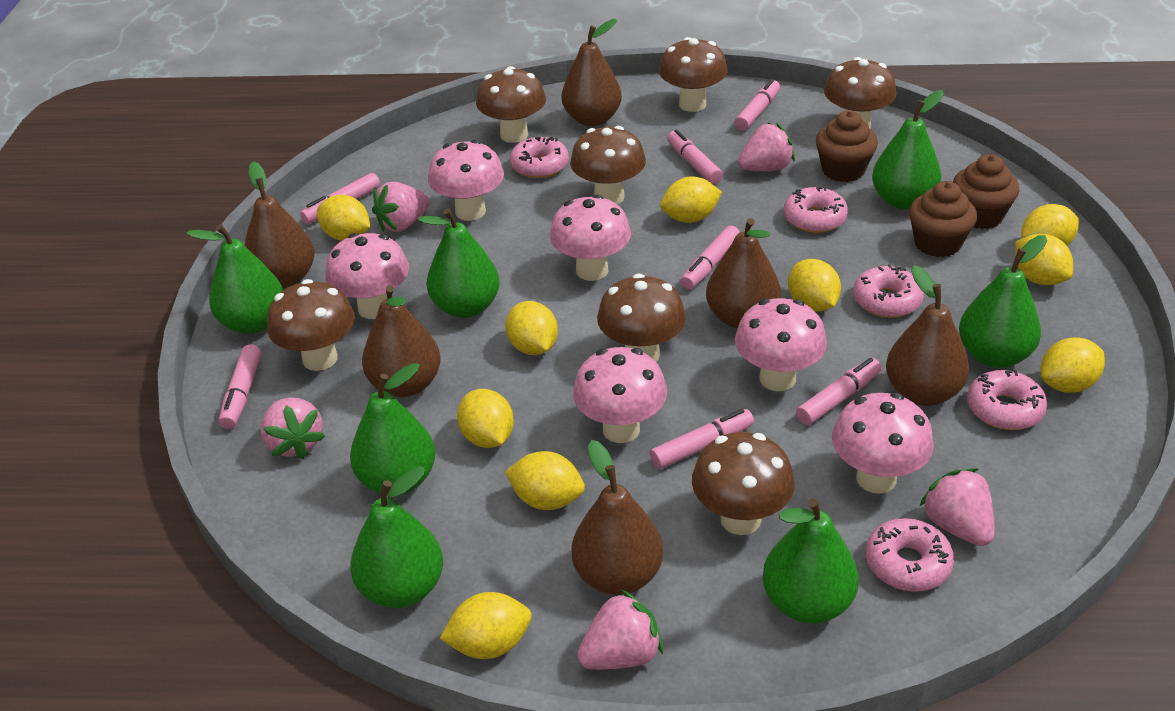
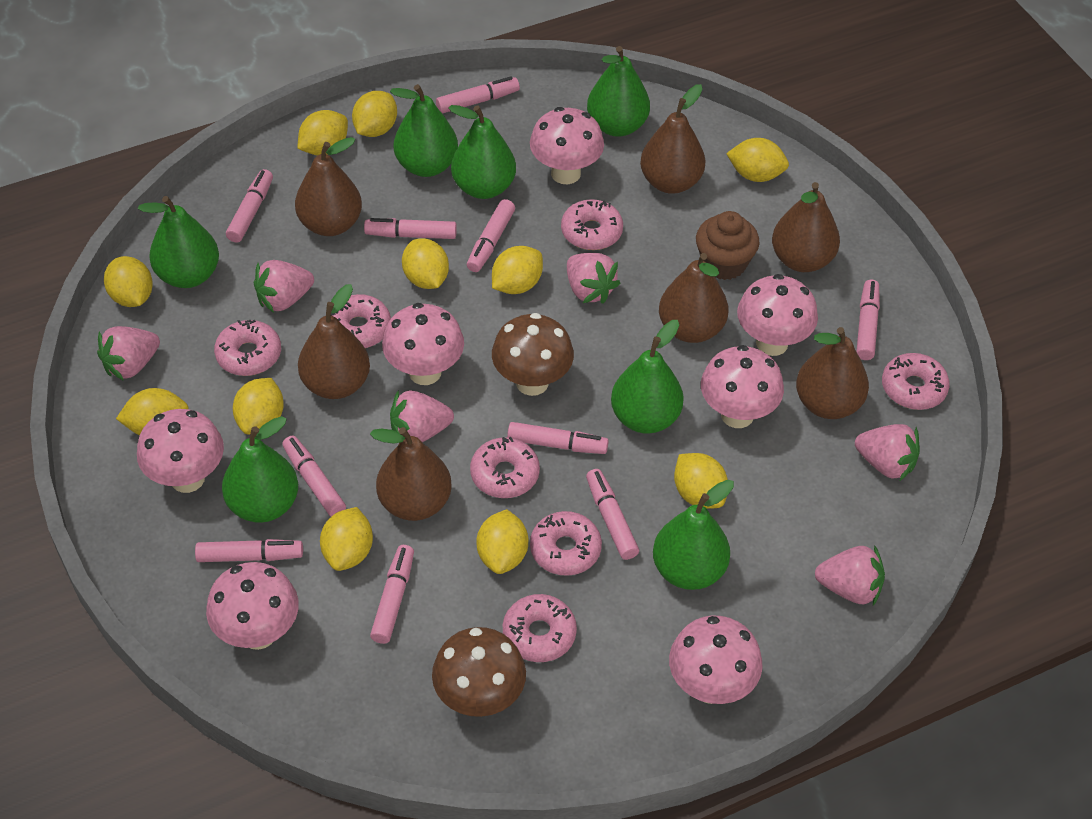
brown cupcake: [816,110,878,182] [909,181,977,257] [953,154,1019,229] = 3 -> [696,211,759,280] = 1
brown mushroom: [267,279,355,371] [476,66,546,143] [570,126,646,204] [597,273,686,362] [659,37,728,112] [692,432,795,535] [824,57,896,129] = 7 -> [432,627,526,717] [492,313,574,396] = 2
brown pear: [244,162,314,288] [362,285,441,397] [562,19,622,126] [571,440,663,595] [706,218,781,329] [886,265,969,406] = 6 -> [295,137,362,236] [298,284,370,399] [370,427,452,521] [640,84,705,194] [659,253,728,343] [772,182,840,272] [796,327,869,419] = 7
pink donut: [510,137,569,178] [784,187,848,233] [853,264,924,318] [866,518,954,592] [967,370,1047,430] = 5 -> [214,320,281,376] [331,294,391,348] [470,437,540,498] [503,594,577,662] [530,511,602,576] [561,199,623,250] [882,353,950,410] = 7
pink marker: [219,344,262,429] [300,173,380,224] [650,409,754,469] [667,130,723,184] [681,225,740,289] [735,79,780,131] [796,358,881,425] = 7 -> [195,539,303,562] [226,169,273,243] [282,436,346,517] [364,218,457,239] [370,545,414,644] [436,76,520,114] [467,199,515,272] [507,422,609,454] [586,469,639,560] [856,280,880,360] = 10
pink mushroom: [326,233,409,319] [428,140,504,221] [550,194,631,281] [573,347,667,443] [735,298,827,391] [832,393,934,494] = 6 -> [137,409,224,493] [206,562,299,650] [382,303,464,385] [530,107,604,184] [669,616,763,704] [701,345,784,428] [737,274,818,356] = 7
pink strawberry: [260,397,326,459] [372,182,430,232] [578,590,663,670] [738,123,795,171] [919,468,995,546] = 5 -> [97,326,160,381] [254,260,314,313] [390,390,454,442] [567,253,620,304] [815,545,885,606] [855,424,920,481] = 6
yellow lemon: [317,195,370,241] [439,592,532,659] [457,389,514,448] [505,301,558,355] [505,451,585,510] [660,176,722,223] [788,259,841,312] [1015,234,1073,285] [1021,204,1079,246] [1041,337,1105,393] = 10 -> [104,256,153,307] [116,388,189,435] [233,378,284,434] [297,110,348,156] [320,507,373,571] [352,91,397,137] [402,238,449,289] [476,509,528,574] [492,246,543,294] [674,453,728,509] [726,138,789,182] = 11

